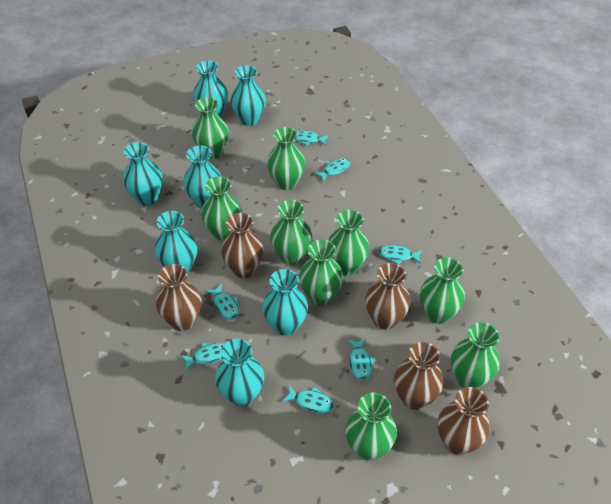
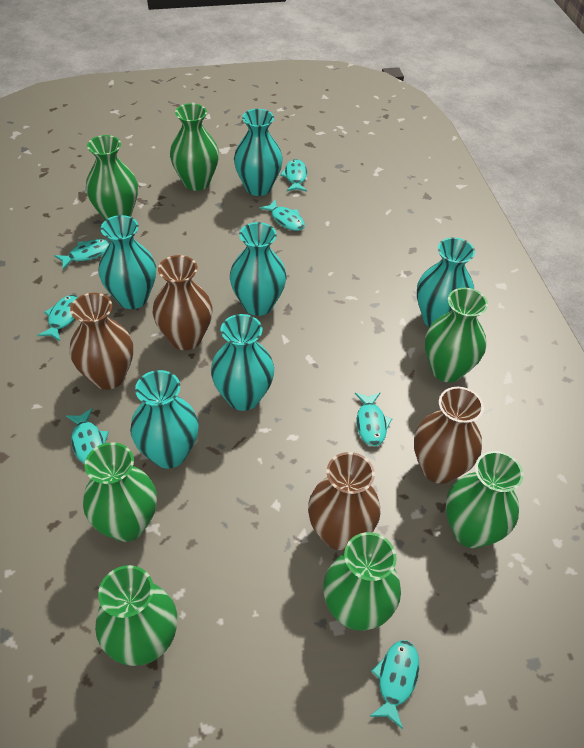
brown vase: [156,264,201,331] [221,213,264,278] [365,263,410,330] [394,342,443,410] [438,387,490,455] = 5 -> [70,293,133,390] [153,255,212,350] [308,452,380,550] [414,387,484,484] = 4
green vase: [192,97,229,159] [201,176,242,241] [267,127,305,190] [270,199,312,265] [299,239,343,306] [328,210,369,275] [345,393,397,460] [420,257,465,324] [451,322,500,388] = 9 -> [83,442,157,542] [86,135,138,220] [95,565,177,666] [170,103,219,191] [323,532,401,630] [425,288,488,382] [446,451,523,548] = 7
turquoise vase: [123,142,163,206] [155,211,197,273] [183,145,222,209] [193,60,228,117] [215,339,264,406] [230,65,266,126] [262,269,308,336] = 7 -> [98,215,156,309] [130,370,199,469] [211,314,274,411] [230,222,287,316] [234,109,283,196] [417,237,475,327] = 6

